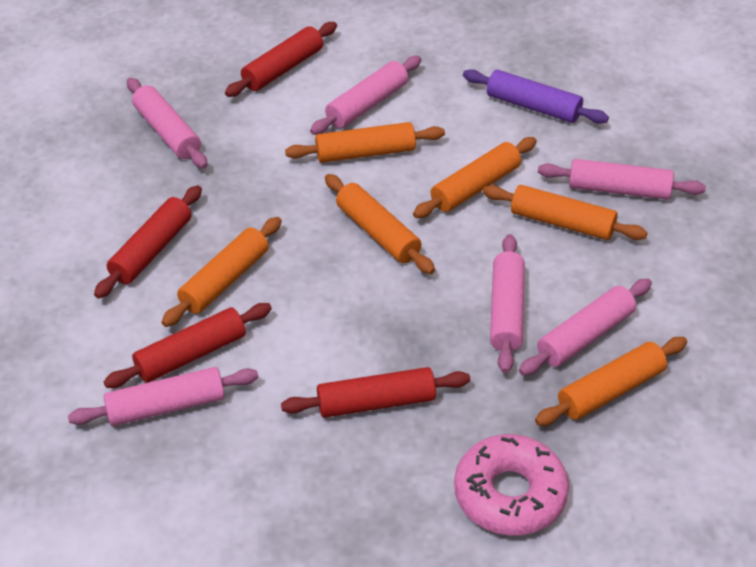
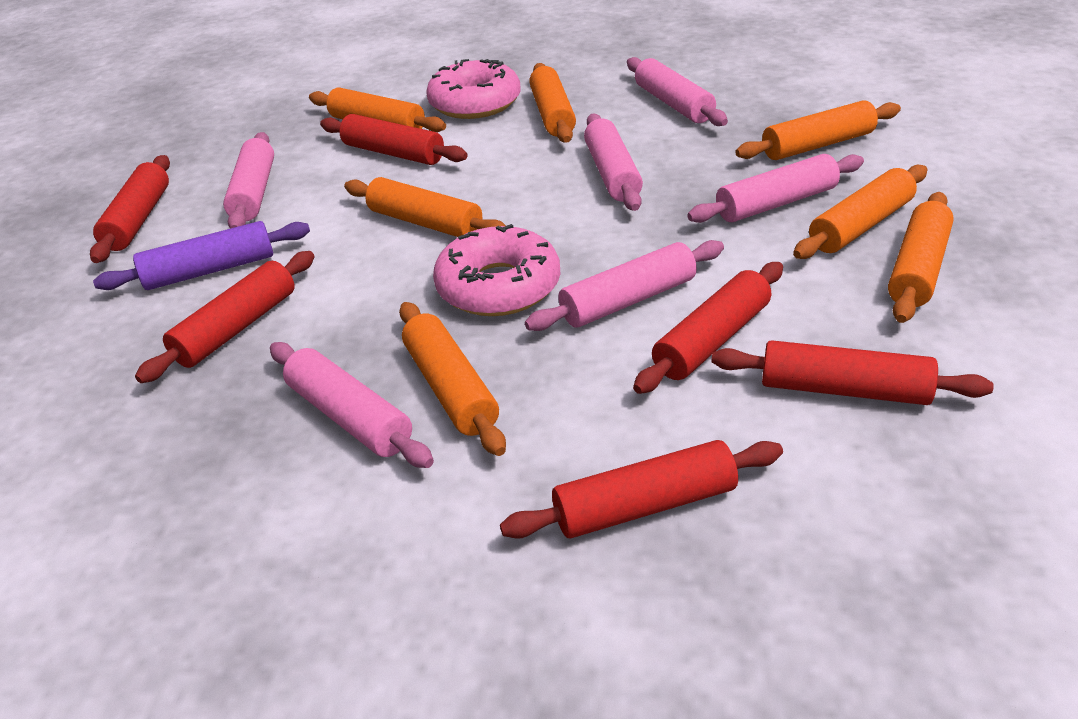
orange rolling pin: [162,217,282,327] [285,122,445,163] [325,174,435,274] [413,137,537,218] [483,185,648,240] [535,337,687,426] = 6 -> [309,88,446,132] [344,177,506,237] [399,302,506,456] [529,63,576,143] [735,100,901,160] [793,165,928,259] [888,192,954,323] = 7
pink donut: [454,434,569,535] = 1 -> [426,59,521,119] [433,224,560,316] = 2
red rolling pin: [94,185,202,299] [104,303,272,388] [225,22,337,97] [281,367,470,418] = 4 -> [90,155,170,263] [135,251,315,383] [320,114,468,165] [500,440,783,539] [633,262,783,394] [711,340,994,405] = 6

